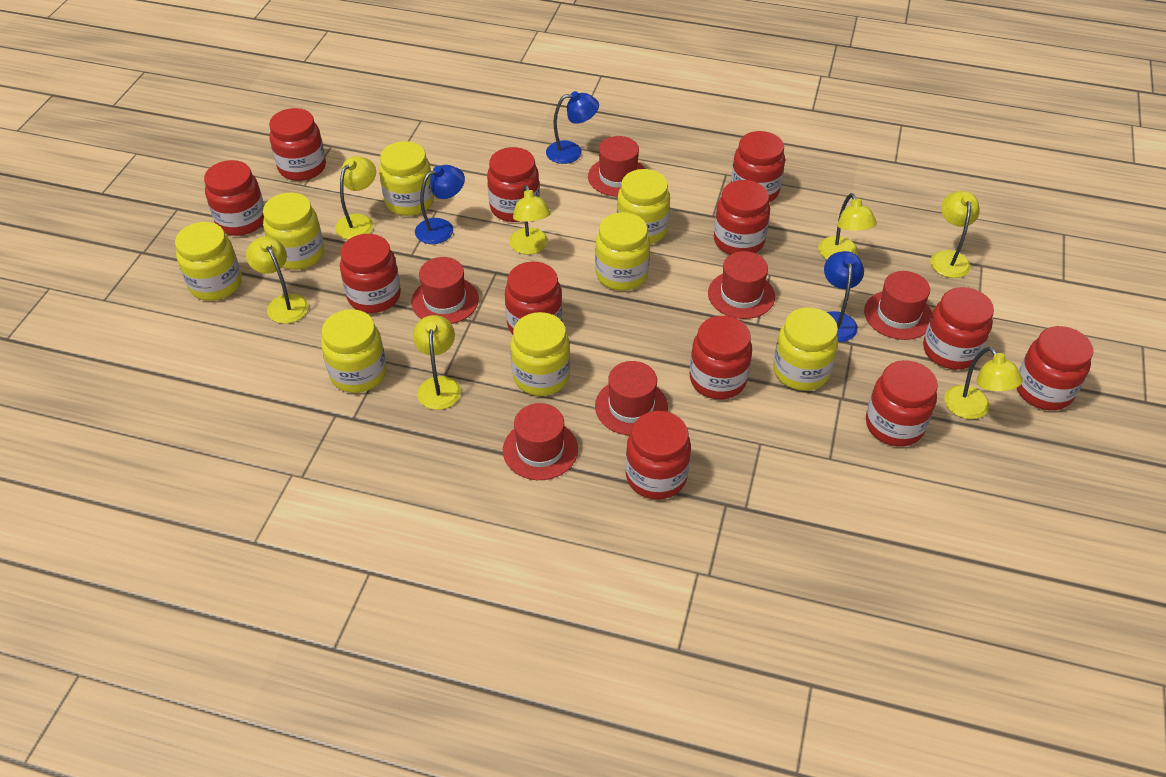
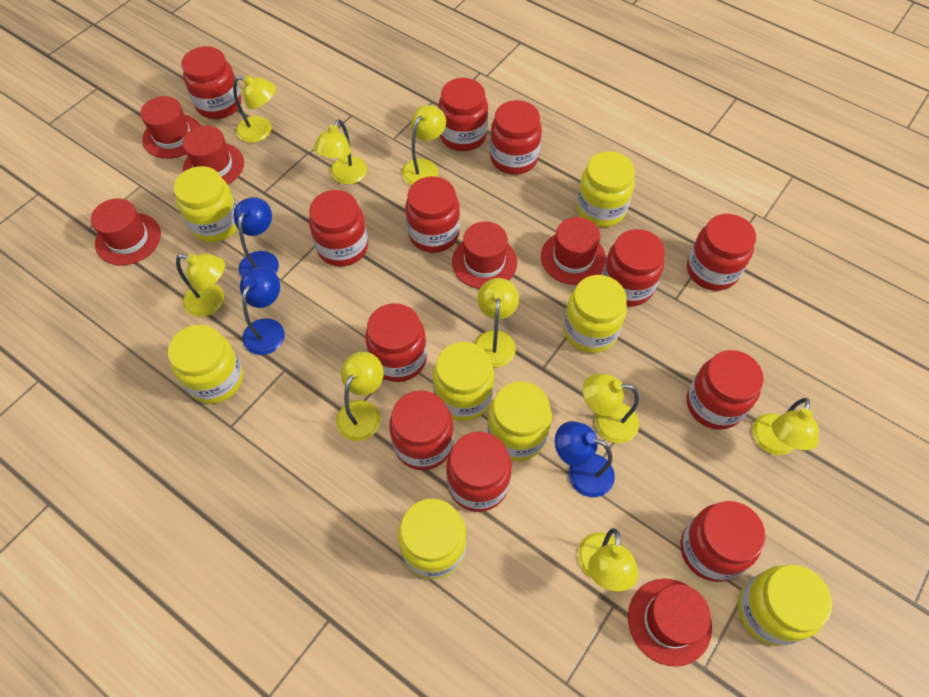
yellow lamp: [246,236,309,324] [335,156,376,240] [413,315,461,410] [509,185,551,254] [819,193,877,259] [930,191,980,278] [944,347,1023,419] = 7 -> [176,253,225,317] [233,75,276,143] [313,119,367,184] [336,352,384,441] [402,105,446,186] [474,278,519,367] [577,528,639,591] [582,374,639,443] [752,398,819,455] = 9

